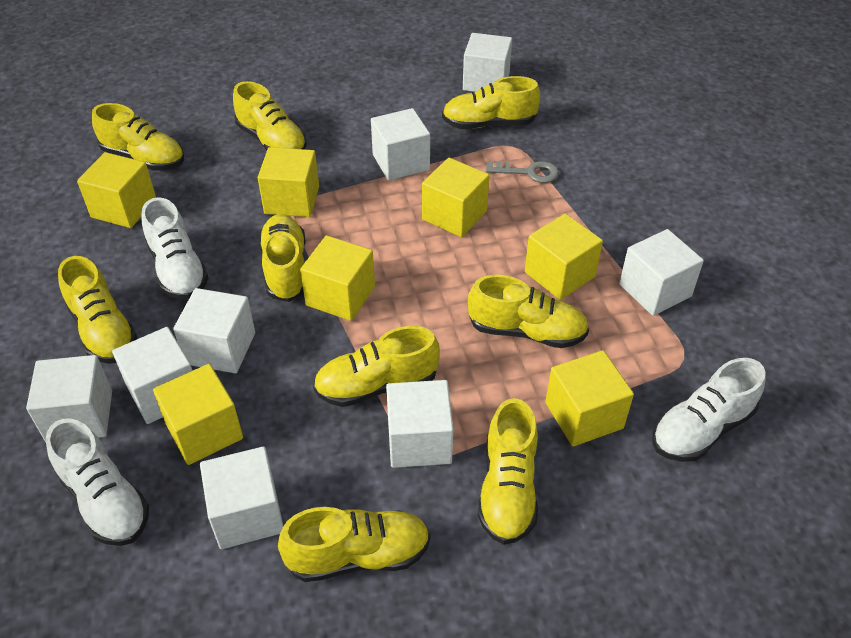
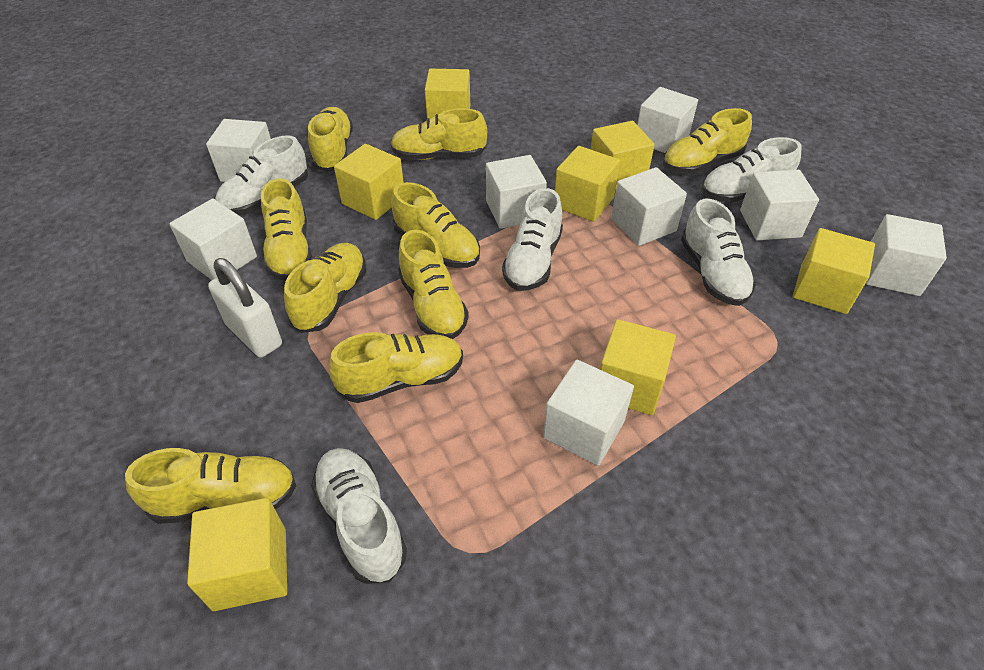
grey key: [486,161,559,183] = 1 -> none = 0
white padlock: none = 0 -> [208,258,282,357] = 1
white shoe: [46,418,149,546] [142,197,208,300] [652,358,766,462] = 3 -> [215,135,308,215] [311,448,407,584] [502,188,563,291] [681,199,756,306] [701,137,801,203] = 5

